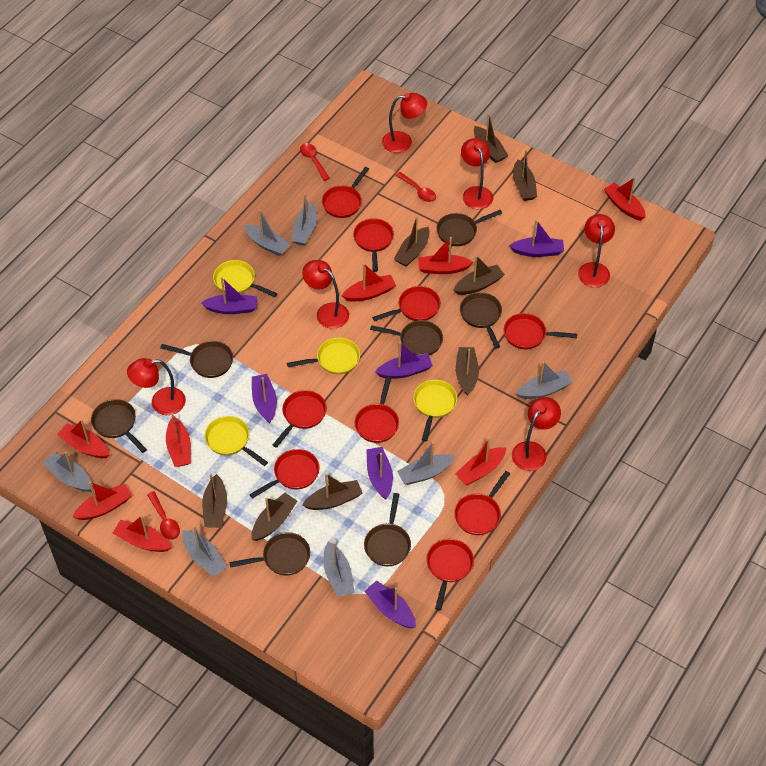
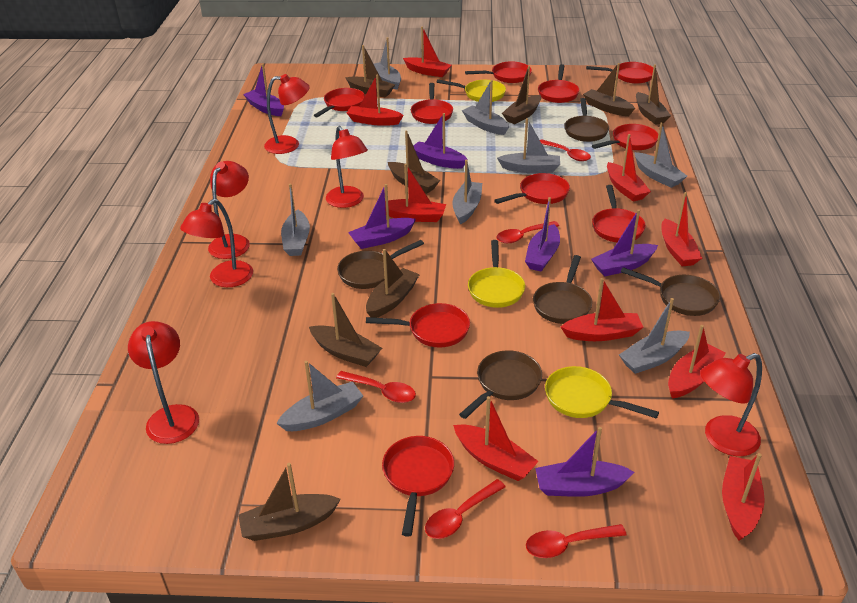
brown pan: [91,399,147,453] [160,341,233,378] [229,532,310,575] [364,493,411,566] [370,320,443,355] [436,210,502,246] [460,292,502,349] = 7 -> [337,240,424,289] [459,350,542,419] [533,255,592,324] [564,98,609,142] [621,267,720,316] = 5
grey boat: [43,452,92,492] [182,526,227,577] [244,210,291,256] [291,194,317,245] [323,541,355,597] [397,442,455,485] [517,362,573,399] = 7 -> [276,361,363,431] [281,184,310,256] [374,38,401,90] [453,159,482,224] [462,80,509,135] [497,118,560,173] [619,298,690,374] [634,123,687,188] = 8
red boat: [57,419,110,458] [72,482,132,520] [113,516,172,552] [166,413,191,467] [342,263,396,302] [418,237,473,274] [455,438,506,485] [604,177,646,221] = 8 -> [347,75,404,126] [385,164,446,222] [403,26,452,77] [453,396,539,481] [561,278,643,341] [607,134,651,202] [661,192,702,267] [668,325,726,399] [722,453,765,541] = 9
red pan: [249,449,320,499] [273,390,327,448] [322,167,369,218] [353,218,394,272] [355,376,399,443] [372,286,441,321] [427,539,474,610] [454,471,510,535] [504,313,577,349] = 9 -> [314,88,365,117] [366,303,470,347] [382,436,454,537] [411,83,453,124] [465,62,532,83] [494,173,570,204] [538,64,579,103] [586,62,653,84] [592,124,658,150] [592,185,646,242] = 10
red spoon: [147,491,180,540] [300,143,330,181] [395,172,436,202] = 3 -> [336,371,416,403] [425,479,506,539] [497,221,559,243] [526,524,627,558] [540,140,591,161] = 5
yellow pan: [205,416,268,466] [213,260,277,297] [287,337,360,374] [413,380,457,441] = 4 -> [437,79,506,102] [468,240,525,308] [545,366,659,419] = 3

